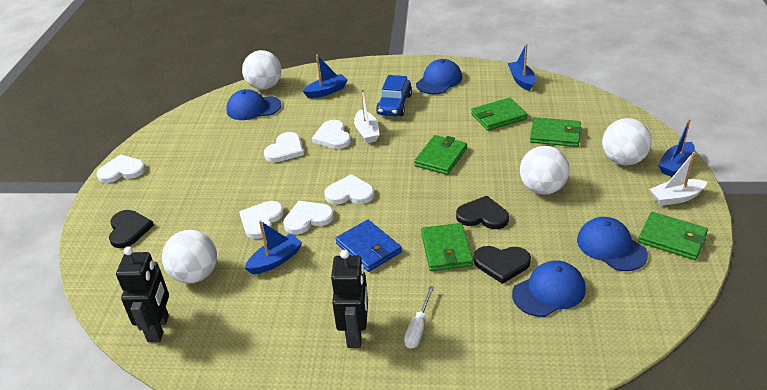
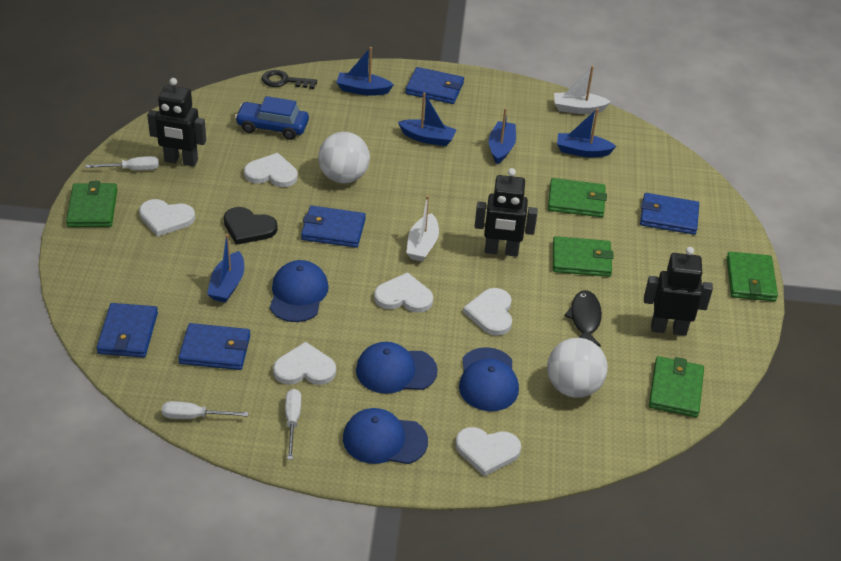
black fish: none = 0 -> [564,290,602,347] = 1
black heart: [109,210,154,248] [456,196,509,229] [474,246,531,284] = 3 -> [224,207,278,245] = 1
black key: none = 0 -> [262,70,317,89] = 1
black robot: [116,247,169,342] [331,250,368,348] = 2 -> [147,78,206,167] [475,168,538,257] [644,247,713,336] = 3
blue boat: [245,220,302,274] [303,54,348,98] [508,43,535,91] [658,119,695,177] = 4 -> [207,234,244,303] [336,47,394,96] [398,92,456,146] [489,108,516,164] [557,108,617,157] = 5
blue wallet: [335,220,402,272] = 1 -> [96,303,158,357] [178,323,251,370] [301,206,366,248] [406,67,464,104] [640,193,699,235] = 5
white ball: [162,230,217,284] [242,50,281,90] [520,146,570,195] [602,118,652,165] = 4 -> [318,132,370,183] [547,338,608,398] = 2
white screwdriver: [404,286,434,349] = 1 -> [86,156,159,170] [162,401,249,419] [285,389,301,460] = 3

